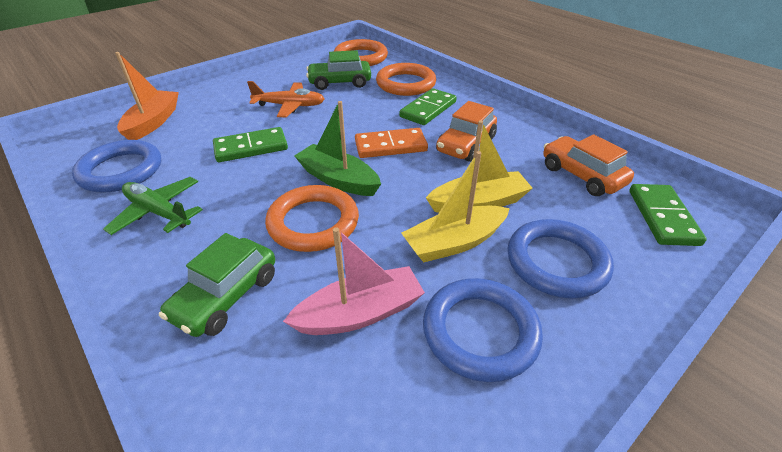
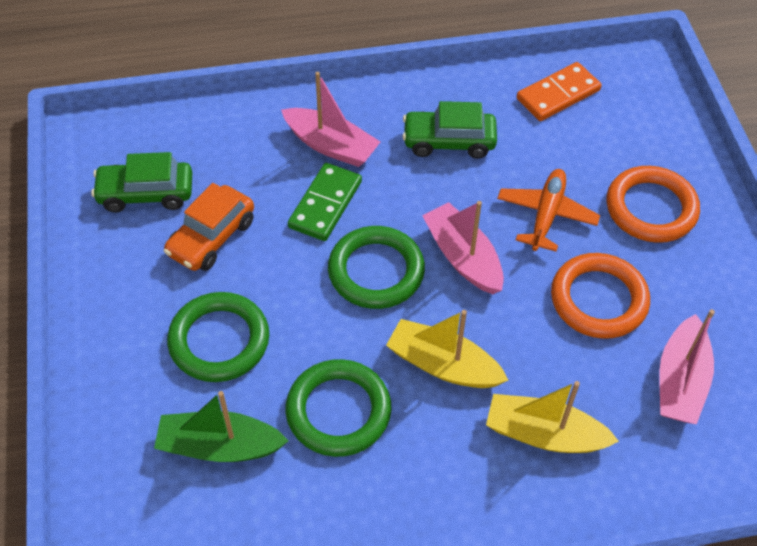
blue ring: [72,140,161,193] [423,278,543,382] [508,219,614,299] = 3 -> none = 0
green domino: [213,127,288,162] [399,88,457,125] [629,184,707,246] = 3 -> [288,163,362,241] = 1
green plane: [103,177,203,235] = 1 -> none = 0
green ring: none = 0 -> [167,292,269,382] [286,359,392,457] [328,226,425,309] = 3
orange boat: [115,52,179,140] = 1 -> none = 0
orange car: [436,101,497,162] [543,134,634,196] = 2 -> [164,183,254,271] = 1
orange ring: [265,185,359,252] [334,39,388,66] [376,63,436,96] = 3 -> [551,253,650,339] [606,166,700,243] = 2
pink boat: [283,227,425,335] = 1 -> [281,72,380,167] [422,201,504,294] [659,309,715,424] = 3

